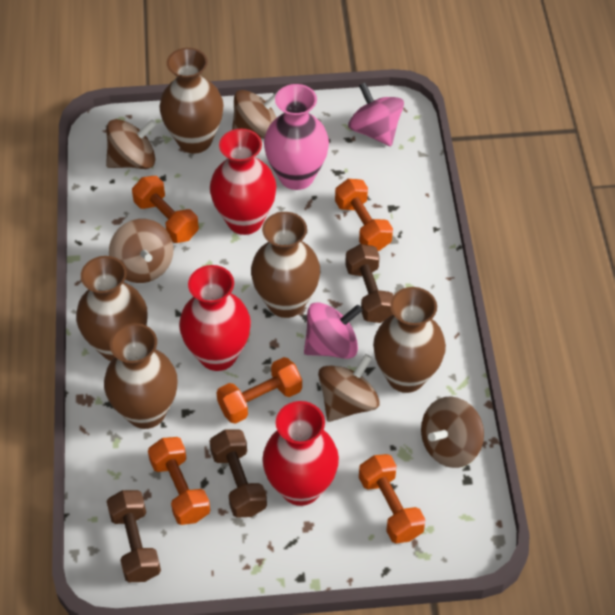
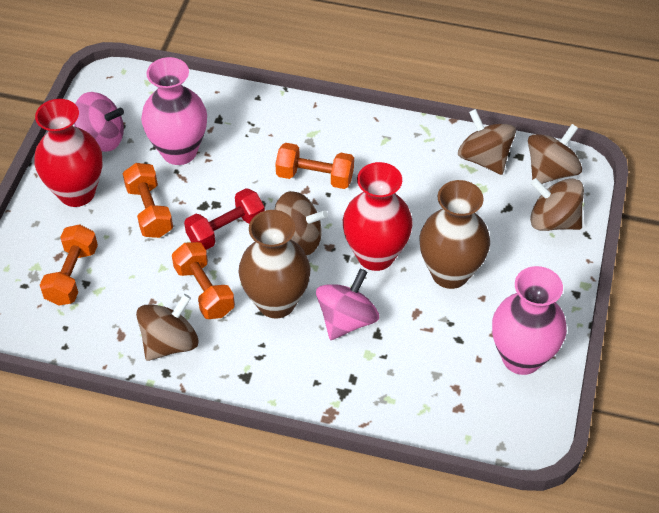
brown dumbbell: [106,490,161,582] [209,430,267,518] [345,244,394,323] = 3 -> none = 0
brown vase: [76,256,148,361] [104,323,177,429] [159,48,224,154] [251,212,320,318] [373,287,446,393] = 5 -> [238,210,311,318] [419,180,490,289] = 2
orange dumbbell: [132,176,199,243] [148,437,210,525] [216,357,302,424] [335,179,393,251] [359,454,426,544] = 5 -> [40,224,98,306] [123,163,173,238] [172,242,235,319] [275,143,354,189] = 4
pink vase: [264,84,329,190] = 1 -> [141,57,207,165] [492,266,567,375] = 2
red dumbbell: none = 0 -> [184,188,265,250] = 1
red vase: [179,265,251,371] [210,129,277,235] [262,401,339,506] = 3 -> [34,99,103,207] [343,162,413,271] = 2

